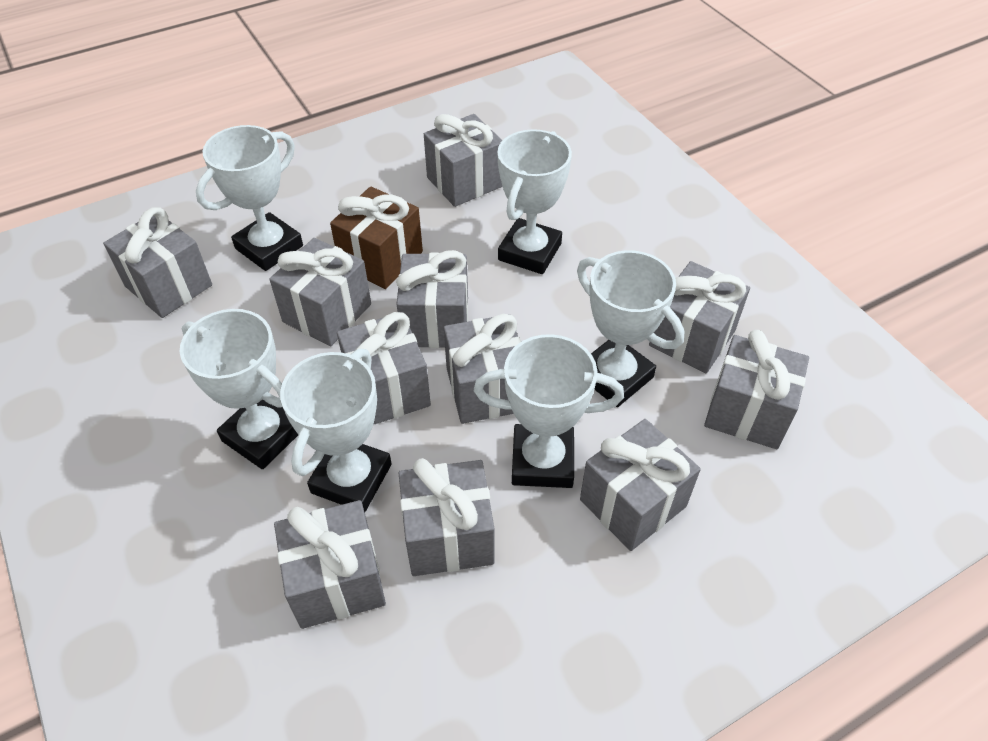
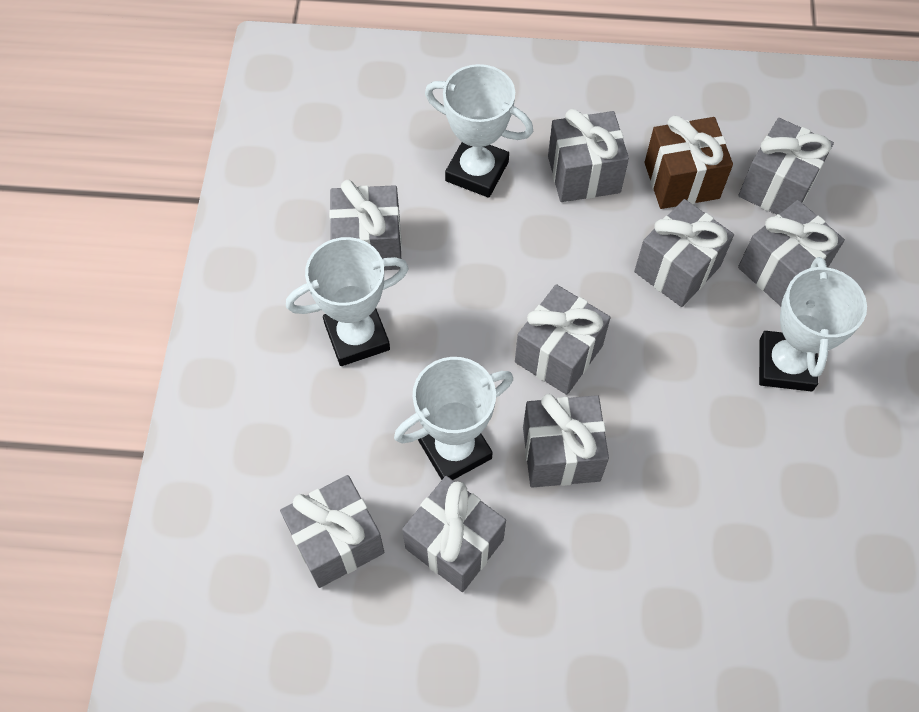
grey gift: [103,207,212,318] [269,238,371,346] [274,500,386,629] [337,312,431,425] [396,250,468,348] [399,458,494,576] [424,114,503,207] [444,314,521,424] [580,419,701,551] [649,261,750,373] [704,330,809,449] = 11 -> [280,475,384,588] [329,180,402,270] [402,476,506,592] [515,284,611,395] [523,394,609,488] [548,109,629,202] [634,199,734,307] [738,118,834,215] [738,200,845,306] = 9
white trophy: [180,309,298,469] [196,125,303,271] [280,349,392,512] [474,334,624,488] [497,129,572,274] [577,250,684,407] = 6 -> [286,237,409,366] [394,357,513,480] [425,64,533,198] [759,257,867,391] = 4

